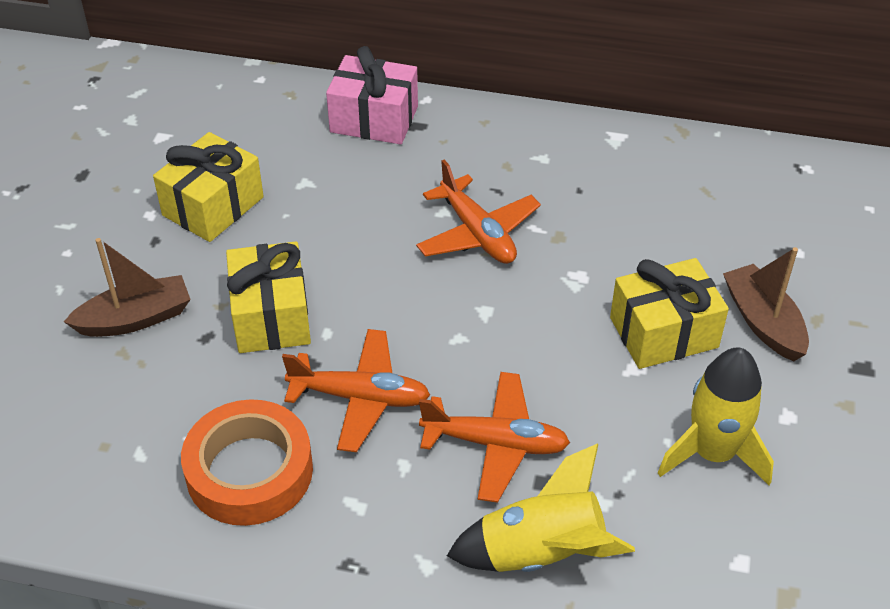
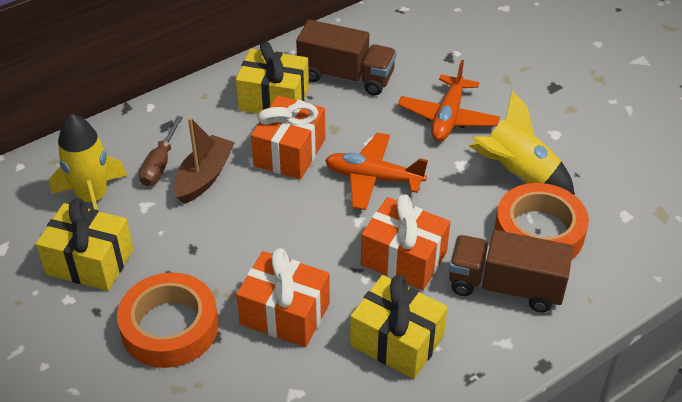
brown boat: [64,238,191,337] [723,247,809,361] = 2 -> [174,117,235,204] = 1
brown screwdriver: none = 0 -> [139,116,183,186] = 1
brown truck: none = 0 -> [296,20,396,96] [449,230,573,312] = 2
orange gift: none = 0 -> [236,248,330,347] [251,95,325,180] [361,194,450,290] = 3
orange plane: [282,329,430,452] [416,160,541,264] [419,372,570,503] = 3 -> [325,133,428,210] [398,60,500,141] = 2
orange tape: [181,399,313,526] = 1 -> [117,272,218,368] [495,183,589,259] = 2
pink gift: [326,46,418,145] = 1 -> none = 0

